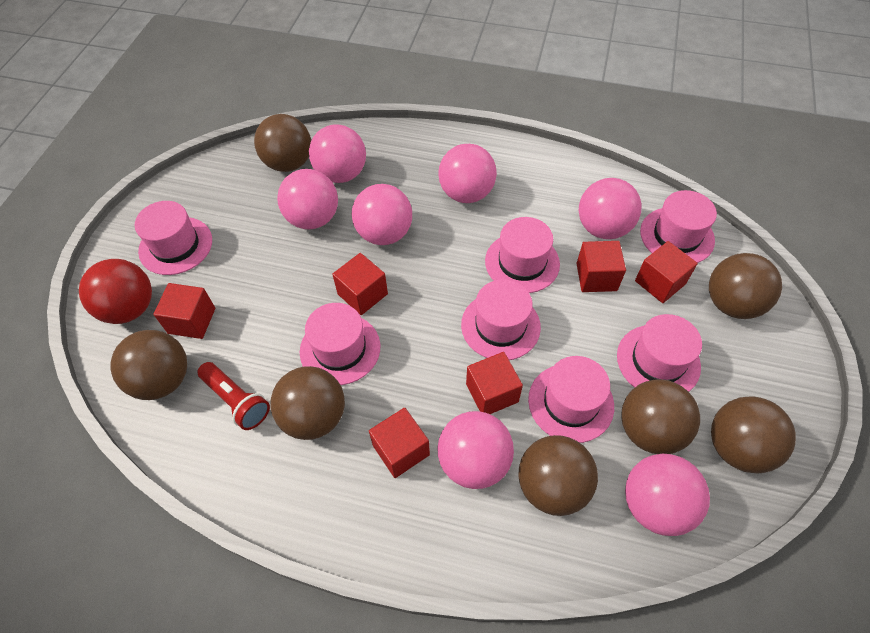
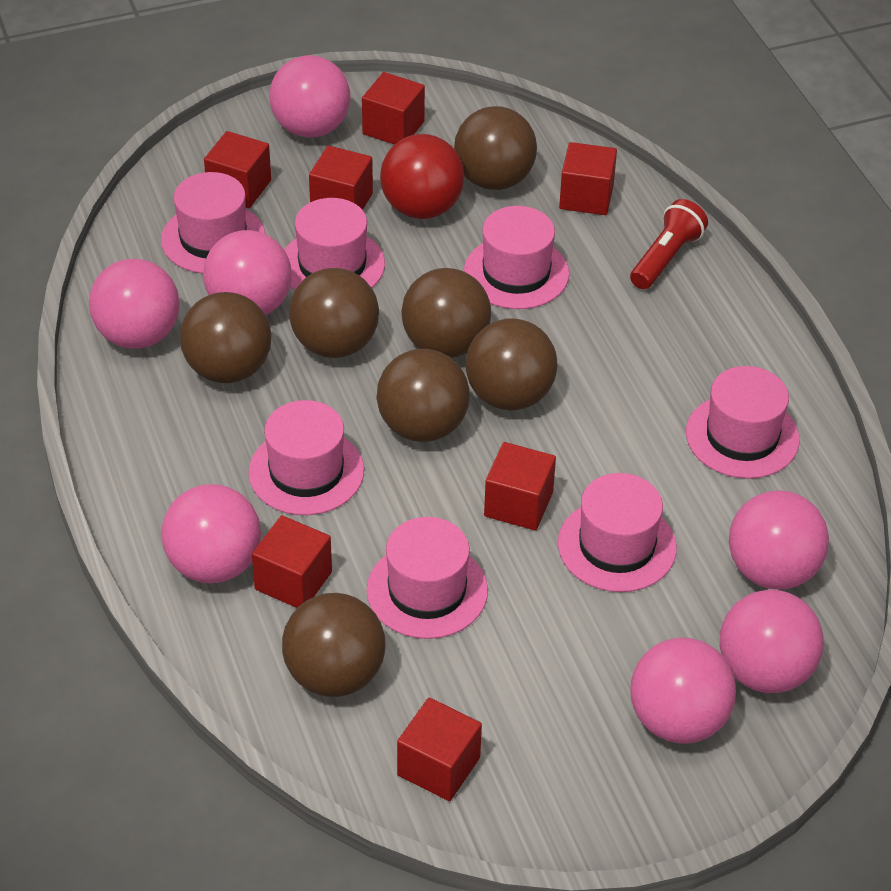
red cube: [153,283,215,339] [332,253,388,315] [369,408,430,478] [466,352,523,414] [576,241,626,292] [635,241,698,303] = 6 -> [204,131,271,208] [252,515,332,608] [309,145,373,210] [362,72,425,145] [397,698,482,801] [484,442,556,531] [559,142,617,215] = 7

